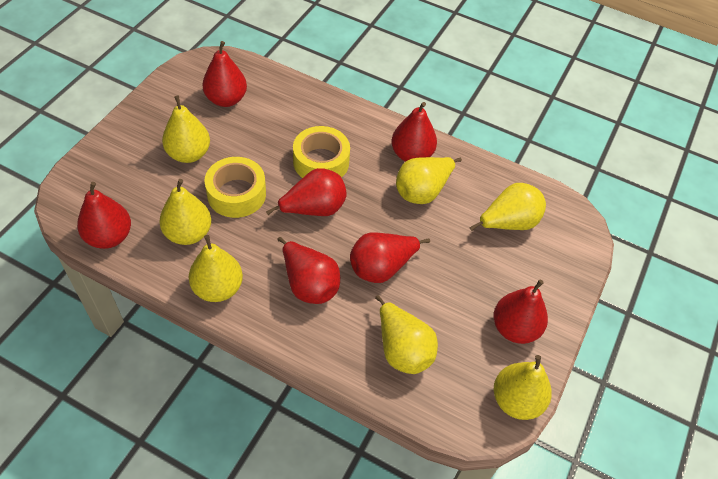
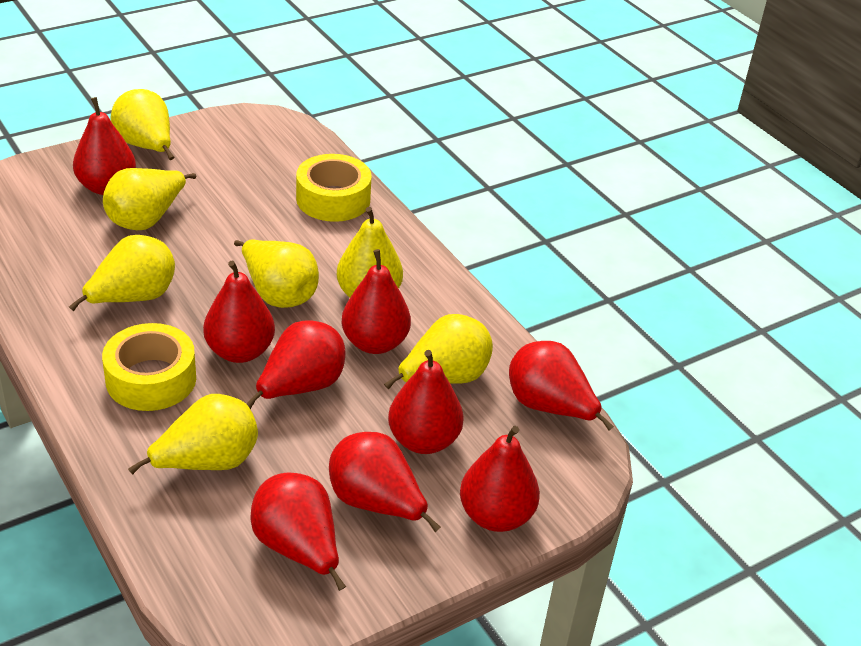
red pear: [77,182,131,249] [202,41,247,107] [266,168,347,216] [277,237,340,304] [350,232,430,283] [391,102,437,162] [494,280,548,344] = 7 -> [73,97,136,195] [203,260,275,363] [246,321,346,409] [250,472,346,591] [329,432,441,532] [341,249,411,354] [388,350,464,454] [460,426,540,532] [509,341,614,431] = 9

